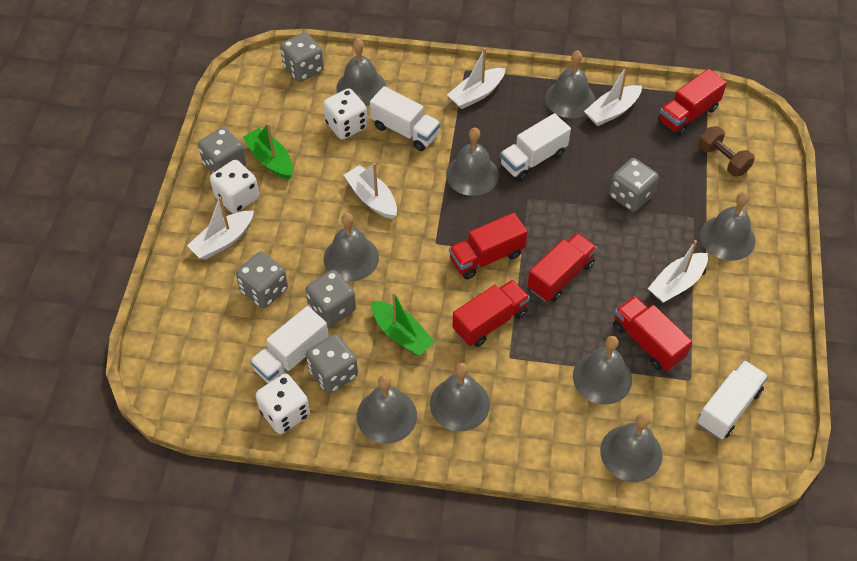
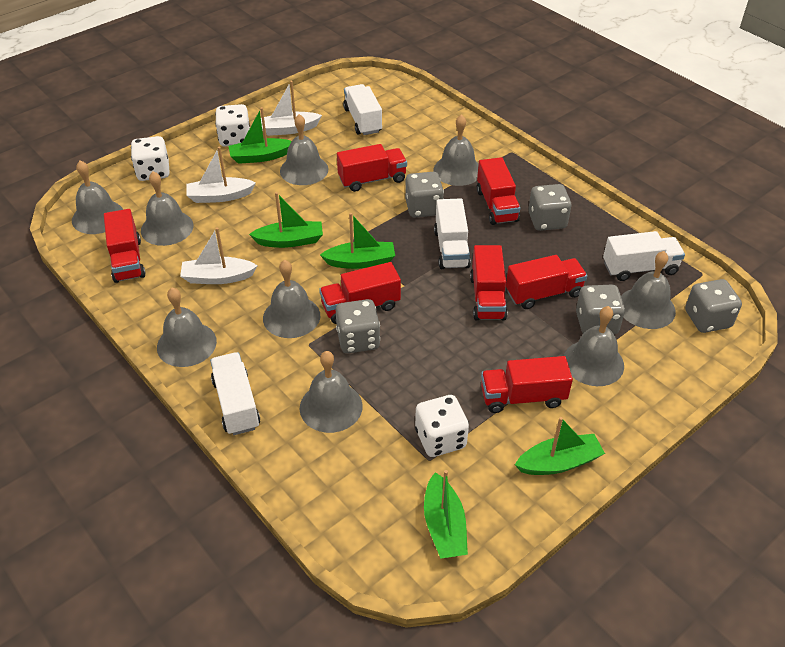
brown dumbbell: [698,126,755,177] = 1 -> none = 0
green boat: [243,123,293,179] [371,292,435,356] = 2 -> [229,107,292,164] [249,192,323,248] [320,213,395,269] [424,470,468,559] [515,417,605,475] = 5
grey dice: [198,127,246,173] [236,252,288,308] [280,32,324,82] [305,270,356,327] [306,334,358,393] [609,158,659,212] = 6 -> [336,299,380,353] [405,172,444,218] [528,184,571,231] [576,285,625,334] [685,279,742,333] = 5
red truck: [449,213,527,279] [452,280,530,347] [527,233,597,302] [613,296,692,371] [658,69,727,136] = 5 -> [104,209,146,283] [319,262,401,324] [337,144,407,192] [470,245,508,320] [477,157,520,225] [481,356,573,413] [506,255,587,309] = 7
white boat: [187,196,254,260] [344,163,397,219] [447,48,505,109] [584,65,642,126] [648,240,708,303] = 5 -> [180,227,258,284] [186,147,256,203] [261,81,322,136] = 3

